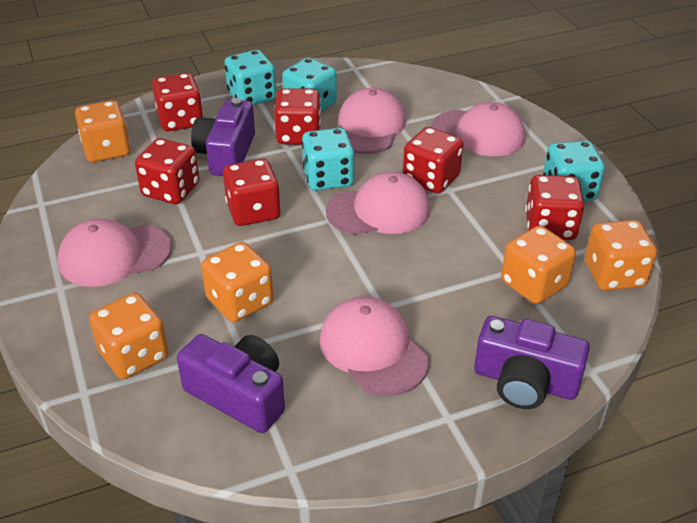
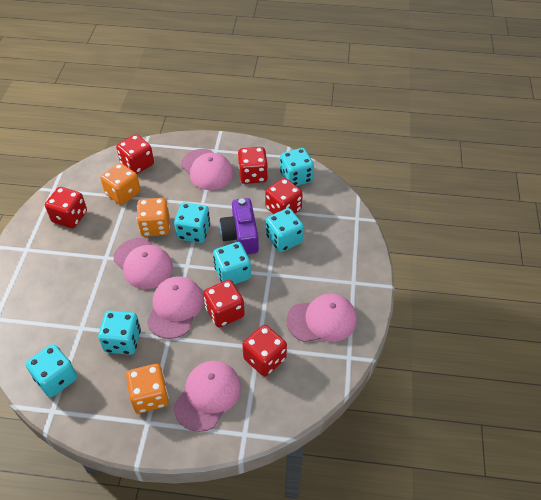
orange dice: [75,100,130,162] [89,293,169,379] [201,242,274,322] [501,226,576,304] [585,220,657,291] = 5 -> [100,163,141,205] [126,364,169,413] [137,198,170,237] = 3
purple camera: [177,334,285,433] [191,98,255,176] [474,316,590,409] = 3 -> [219,198,259,254] = 1
turquoise dice: [224,50,276,105] [282,58,337,112] [302,128,355,191] [543,141,605,201] = 4 -> [26,344,77,397] [98,311,141,355] [174,202,210,243] [213,242,251,284] [266,208,304,252] [280,148,314,186] = 6

